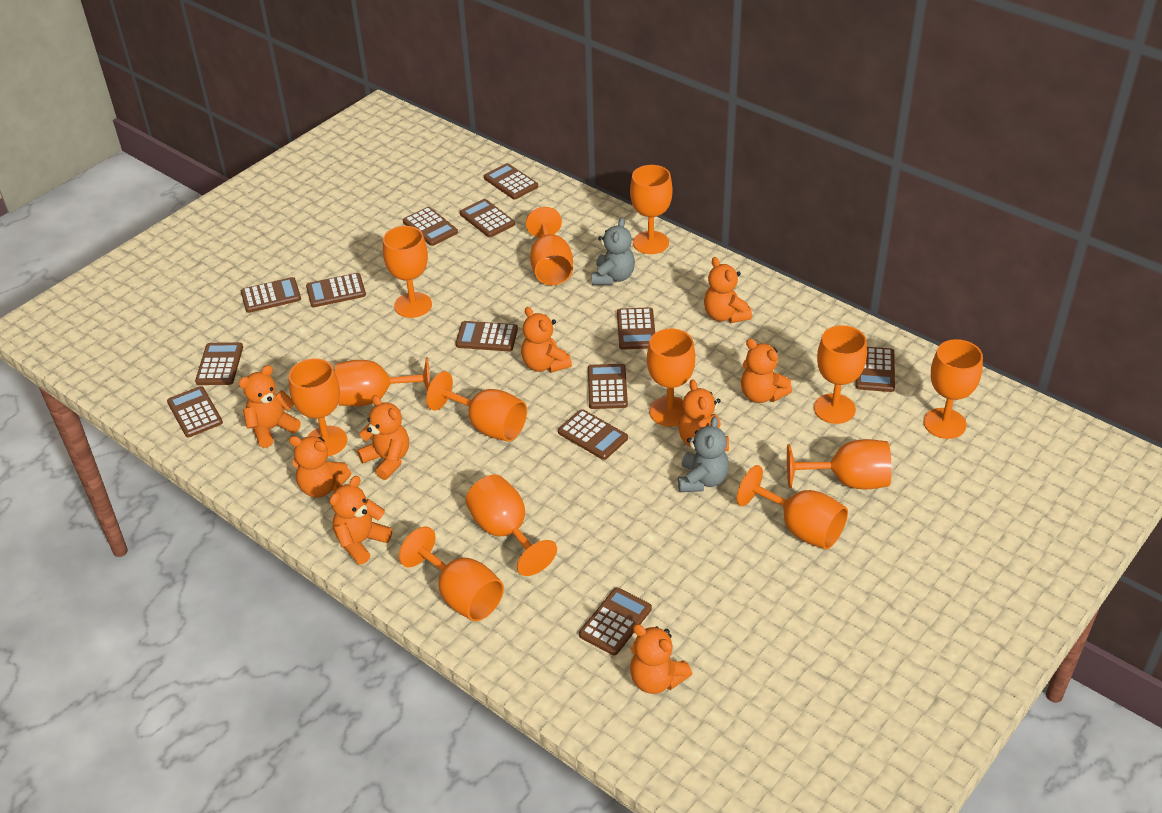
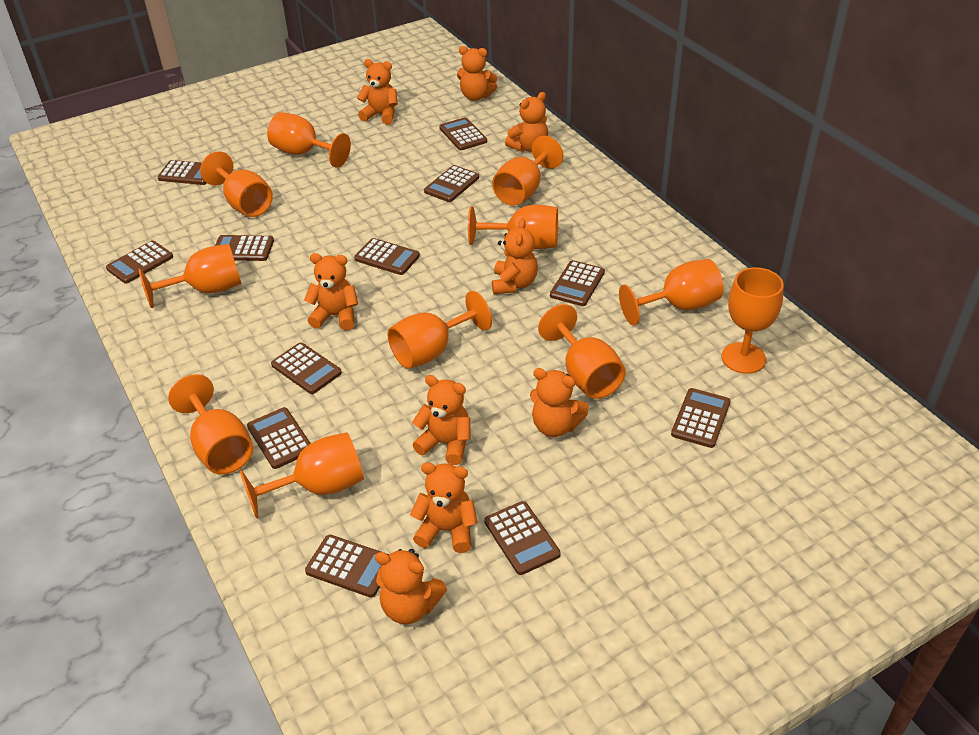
brown calculator: [167,386,223,437] [195,342,243,385] [241,277,301,313] [306,273,366,307] [403,207,458,246] [456,321,518,351] [460,199,515,237] [484,163,538,199] [558,409,628,460] [579,588,652,655] [588,364,628,409] [617,307,655,350] [855,347,895,392] = 13 -> [106,241,173,284] [157,160,207,185] [215,235,274,261] [247,407,311,469] [271,342,342,394] [305,535,390,598] [354,238,420,275] [424,165,479,202] [439,117,487,150] [484,501,561,575] [550,260,605,306] [671,388,731,448] = 12
grey teddy bear: [592,218,635,285] [678,416,729,492] = 2 -> none = 0
orange goblet: [289,358,347,456] [335,357,430,406] [383,226,432,318] [399,527,504,621] [426,371,527,442] [465,475,557,576] [526,207,573,285] [630,165,672,254] [647,328,695,427] [737,465,848,550] [787,439,892,489] [814,325,867,424] [924,339,983,439] = 13 -> [139,244,241,308] [168,374,253,475] [200,151,273,217] [240,432,364,519] [267,112,351,168] [387,291,492,369] [468,205,558,249] [492,136,563,206] [538,304,626,399] [619,259,724,326] [721,267,784,374] = 11

